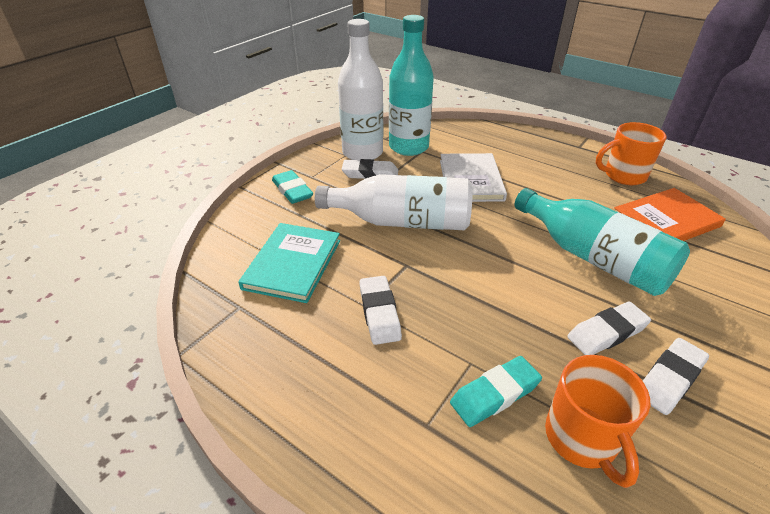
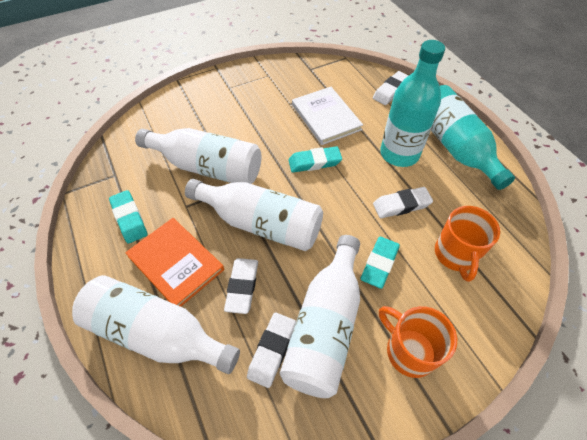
turquoise book: [238,223,340,303] = 1 -> none = 0
turquoise eraser: [272,170,313,204] [450,356,542,427] = 2 -> [109,190,148,244] [288,146,342,173] [360,237,400,289] = 3
white bottle: [315,174,473,230] [338,19,383,160] = 2 -> [72,275,240,374] [135,128,261,184] [185,179,323,251] [280,235,360,398] = 4

